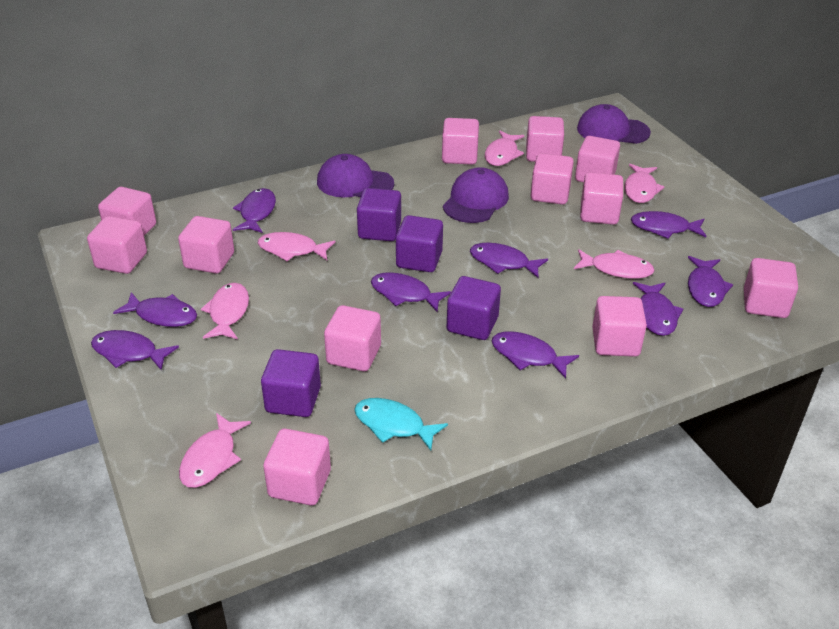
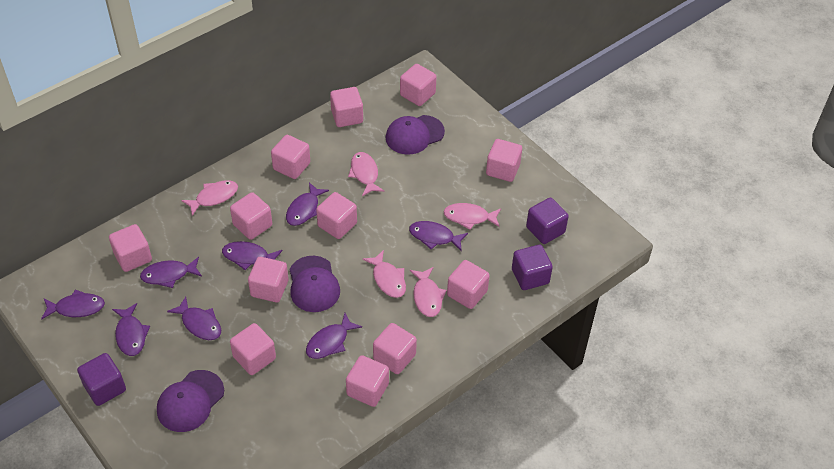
pink fish: [179,413,251,488] [201,283,249,339] [258,232,336,261] [485,131,525,166] [574,249,655,279] [624,164,664,203] = 6 -> [181,180,238,216] [348,152,384,196] [362,250,406,298] [410,267,446,317] [443,203,501,230] = 5
purple cube: [261,349,321,417] [357,188,401,241] [396,215,443,272] [447,276,501,340] = 4 -> [77,353,126,406] [512,245,553,290] [526,198,569,244] = 3
purple fish: [91,330,179,370] [113,292,197,327] [233,188,276,233] [371,272,451,312] [470,243,548,278] [492,331,579,379] [631,211,706,239] [633,282,683,336] [688,256,733,307] = 9 -> [41,289,105,320] [112,303,150,356] [140,257,202,288] [167,296,221,340] [222,241,283,270] [286,182,329,226] [306,313,362,359] [409,221,468,252] = 8
turquoise fish: [354,398,448,451] = 1 -> none = 0

